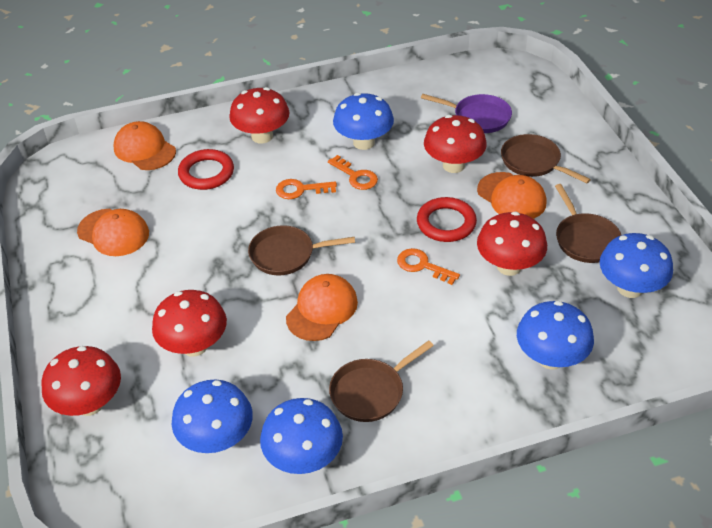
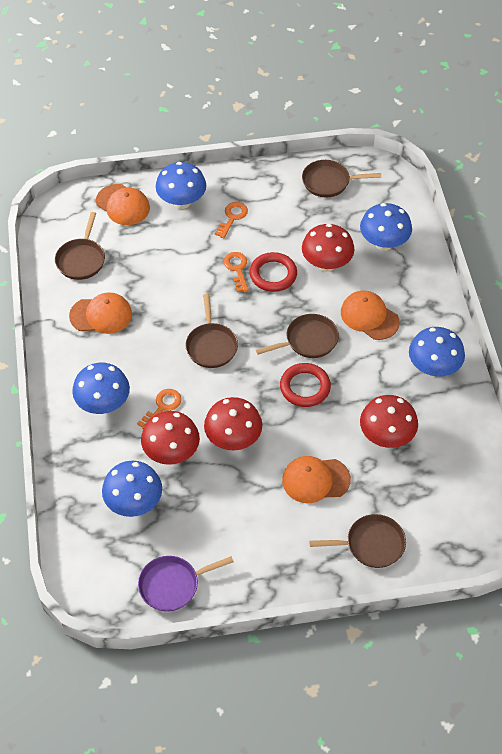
brown pan: [248,225,355,275] [329,340,434,422] [501,134,591,183] [555,184,621,263] = 4 -> [55,212,105,280] [186,294,238,368] [256,314,339,358] [302,160,381,198] [309,514,406,568] = 5
red mushroom: [41,346,121,416] [152,290,227,357] [229,87,290,143] [424,115,487,173] [477,212,547,276] = 5 -> [141,411,200,465] [204,397,262,450] [302,224,354,272] [360,395,418,448] = 4

